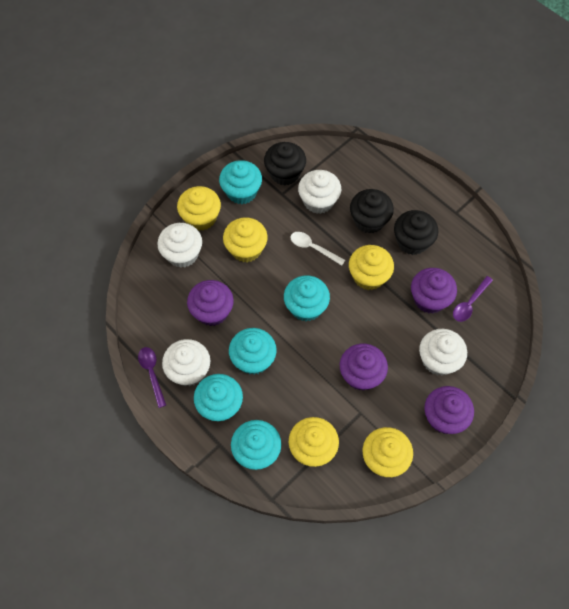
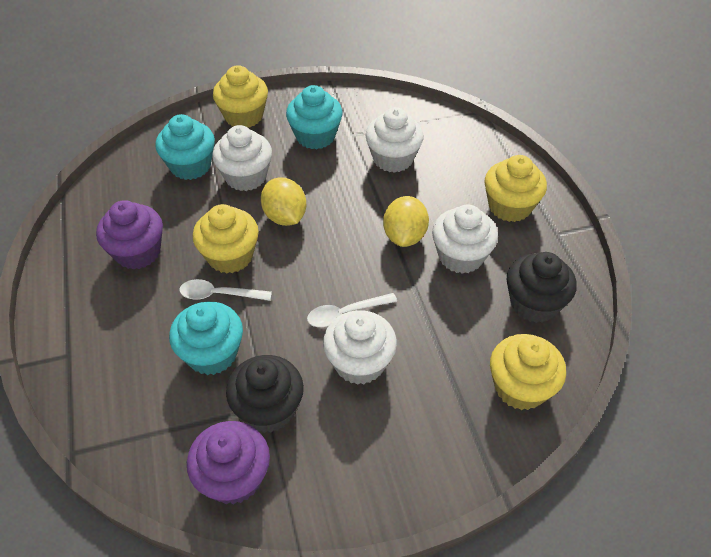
black cupcake: [264,142,306,186] [350,189,394,234] [394,210,438,255] = 3 -> [226,355,304,433] [507,252,577,323] = 2
purple cupcake: [187,280,234,326] [340,343,388,391] [411,268,457,313] [425,386,474,434] = 4 -> [96,200,163,270] [187,421,270,504] = 2
purple spoon: [138,347,166,408] [453,276,493,322] = 2 -> none = 0
turquoise cupcake: [194,374,243,422] [219,160,262,204] [229,328,277,375] [231,420,281,470] [284,275,330,321] = 5 -> [155,114,215,180] [169,302,243,375] [286,85,343,149] = 3
white spoon: [291,232,345,266] = 1 -> [179,279,272,301] [307,293,397,327] = 2
yellow cupcake: [177,186,221,231] [223,217,268,262] [289,417,339,467] [349,245,394,290] [363,427,413,477] = 5 -> [193,204,259,274] [213,65,268,128] [485,155,547,222] [490,334,566,410] = 4
yellow lemon: none = 0 -> [261,177,306,226] [383,196,429,247] = 2

